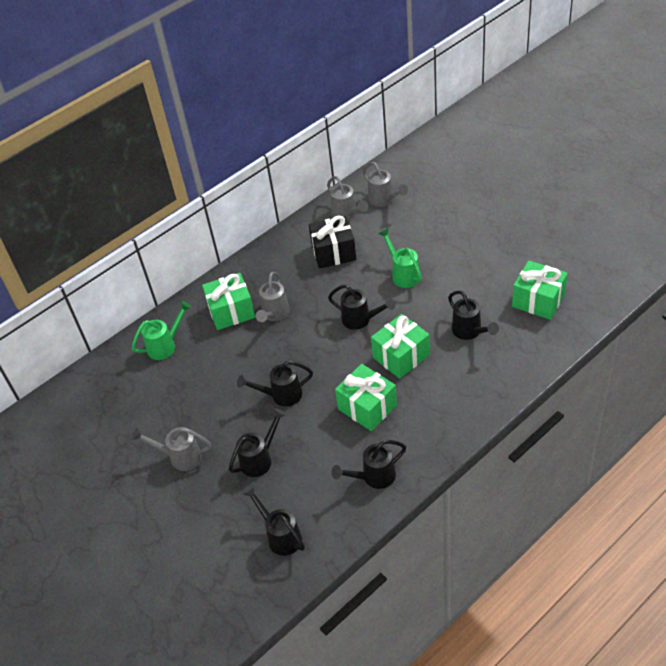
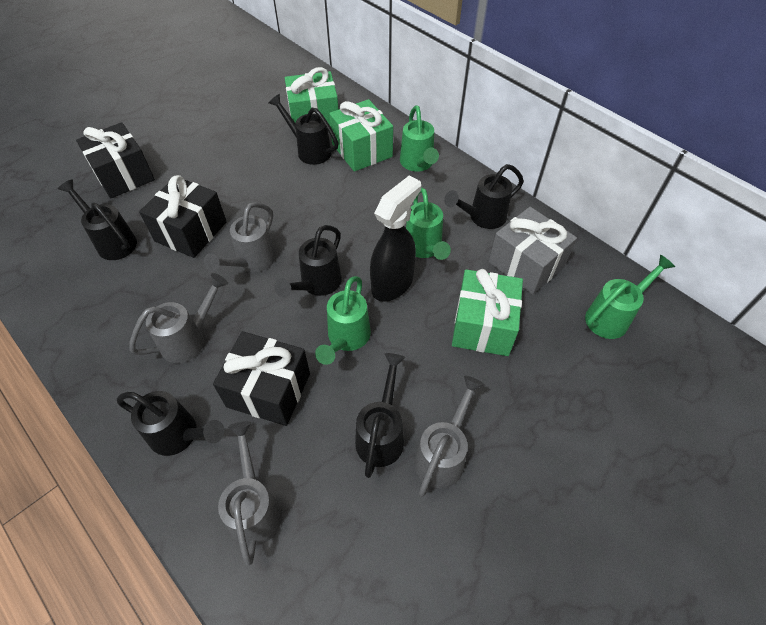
black gift: [309,215,356,269] = 1 -> [76,122,155,199] [139,175,227,258] [213,331,310,426] = 3
black spray bottle: none = 0 -> [370,176,421,302] = 1
green gift: [202,273,255,330] [335,364,397,431] [371,314,430,379] [512,260,568,320] = 4 -> [285,67,339,125] [329,99,393,172] [452,269,523,356] = 3
green watering can: [132,301,192,360] [378,228,422,288] = 2 -> [315,276,371,365] [400,105,439,172] [406,188,451,260] [585,254,675,339] = 4
grey gift: none = 0 -> [489,207,577,295] = 1

